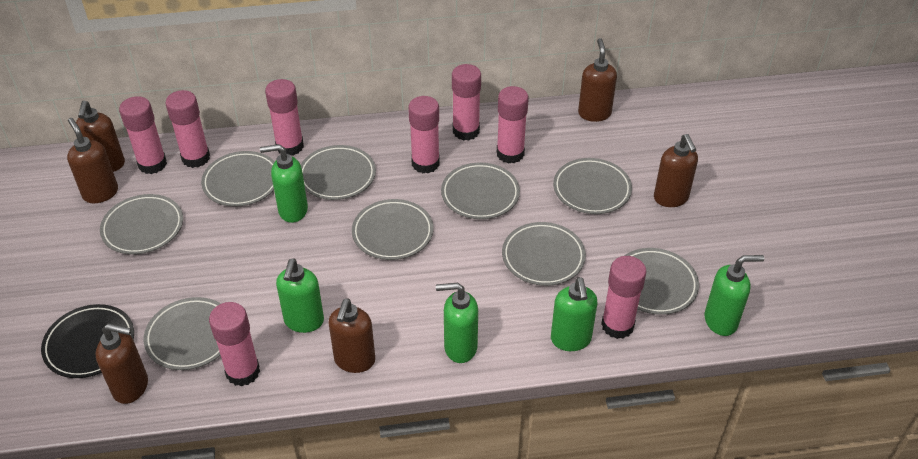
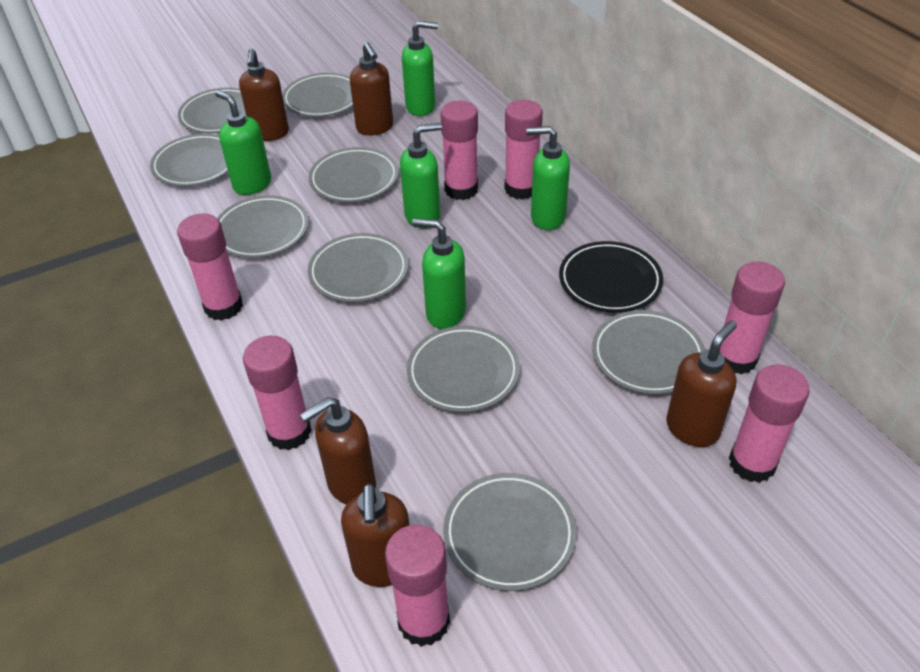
brown soap dispenser: [67,118,118,203] [76,101,125,172] [95,323,148,404] [328,298,375,373] [578,38,617,122] [654,134,698,207] = 6 -> [239,49,289,141] [300,397,376,505] [341,483,409,587] [350,42,393,136] [666,320,737,447] = 5
pink glue stick: [119,96,167,174] [165,90,210,168] [209,302,260,387] [265,79,304,156] [408,96,440,173] [452,64,481,141] [497,86,529,163] [601,256,646,339] = 8 -> [177,214,243,321] [243,336,312,450] [385,525,450,647] [440,101,478,200] [505,100,543,199] [719,262,785,375] [729,364,810,483] = 7

